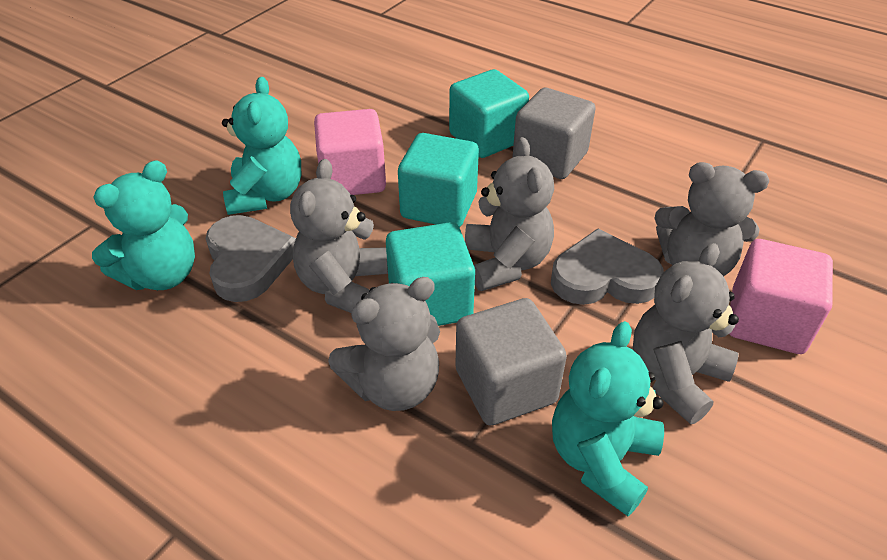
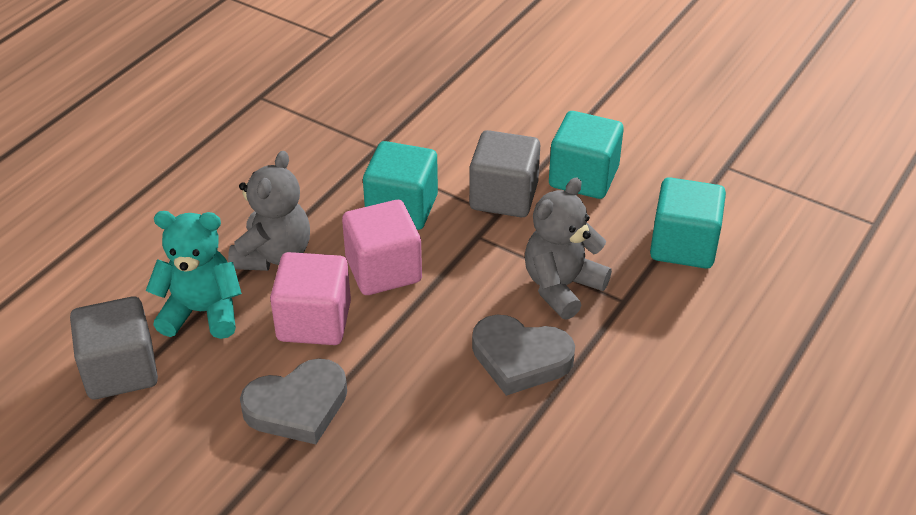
grey teddy bear: [290,159,388,313] [328,277,440,411] [465,137,554,291] [633,243,739,424] [654,162,769,276] = 5 -> [228,151,310,271] [525,177,612,320] = 2
turquoise teddy bear: [92,160,195,290] [222,77,301,215] [552,321,664,516] = 3 -> [146,211,242,339] = 1

